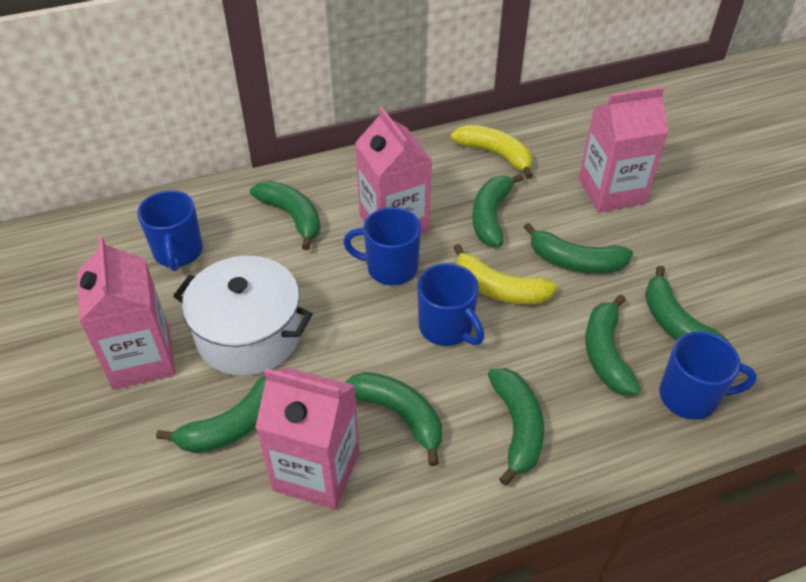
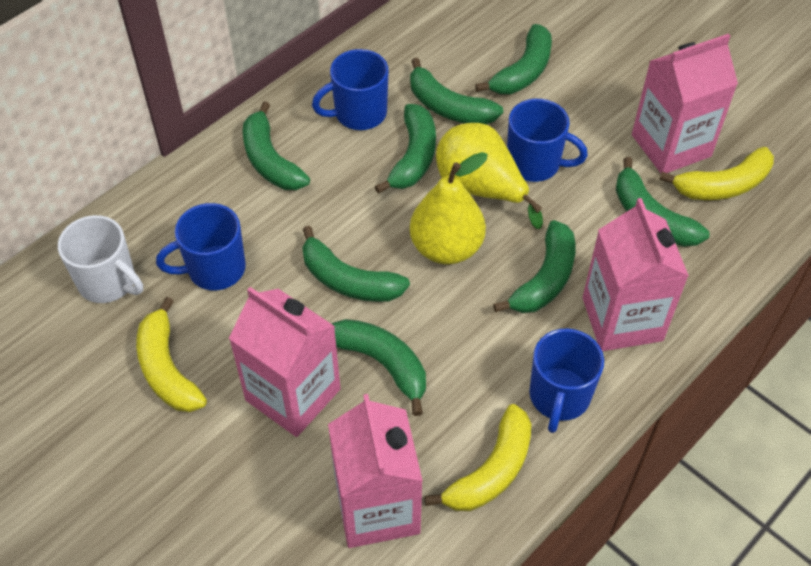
white mug: none = 0 -> [58,215,143,303] = 1
white pot: [173,256,313,376] = 1 -> none = 0
yellow banana: [451,125,533,179] [453,244,558,304] = 2 -> [136,297,207,412] [424,404,531,511] [659,147,774,200] = 3
yellow pear: none = 0 -> [410,152,488,264] [436,123,543,229] = 2

